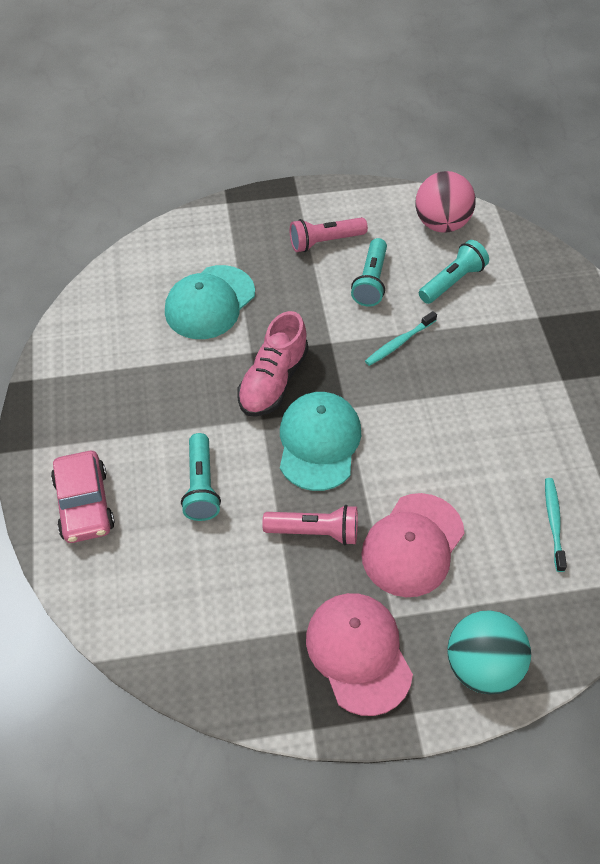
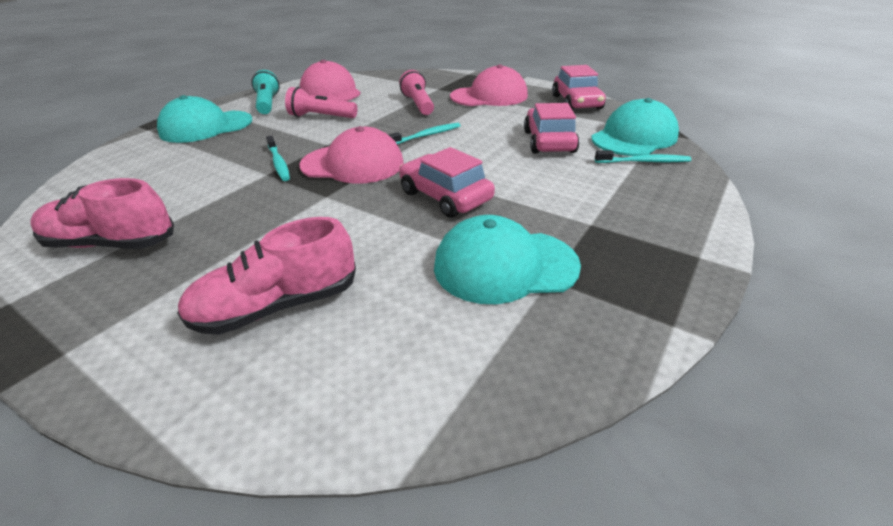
pink ball: [415,171,476,233] = 1 -> none = 0
pink cap: [306,593,413,716] [361,493,465,597] = 2 -> [299,126,404,184] [300,60,361,101] [450,65,528,106] = 3
pink car: [51,451,115,543] = 1 -> [399,147,495,218] [524,103,579,154] [552,65,606,110] = 3
pink shoe: [237,311,309,417] = 1 -> [31,178,174,249] [177,217,356,335] = 2
turquoise ball: [448,610,531,694] = 1 -> none = 0
turquoise cap: [165,265,255,339] [280,392,361,491] = 2 -> [157,95,252,143] [434,215,581,304] [591,98,679,156] = 3
turquoise flashlight: [181,433,221,521] [351,238,387,307] [419,240,489,304] = 3 -> [251,70,280,114] = 1
turquoise toothbrush: [365,311,437,366] [545,478,567,572] = 2 -> [266,136,290,181] [389,123,460,144] [595,150,691,163] = 3

